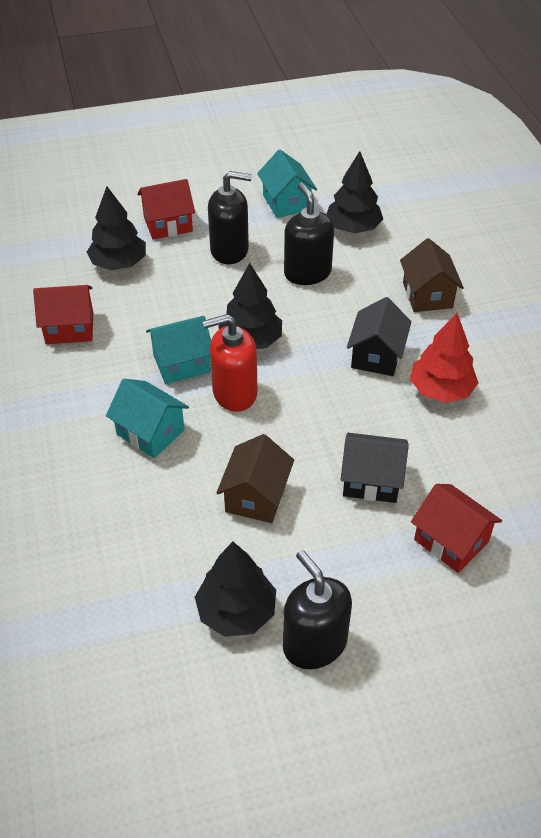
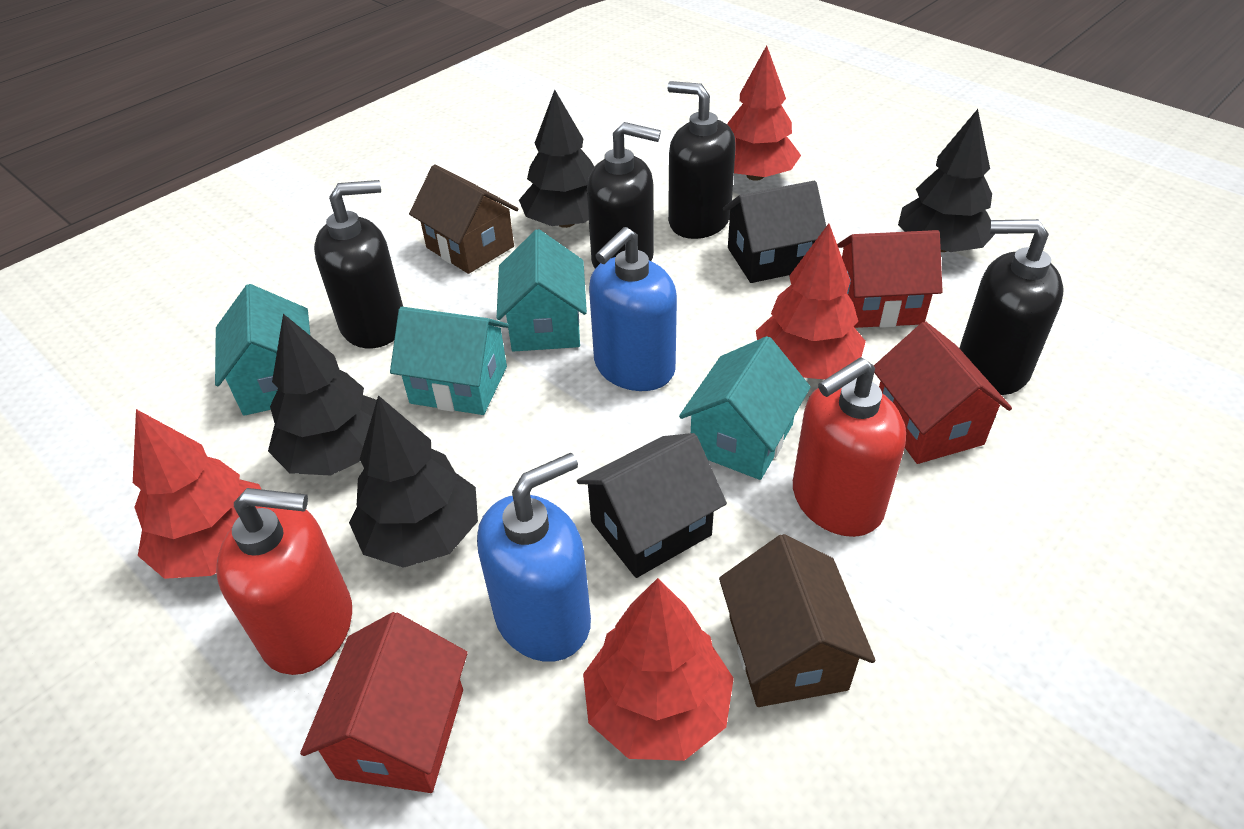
black soap dispenser: [208,171,252,264] [283,550,352,669] [284,183,334,285] = 3 -> [314,180,403,349] [587,122,661,269] [667,81,736,239] [959,219,1063,395] = 4
blue soap dispenser: none = 0 -> [477,453,591,662] [589,227,677,391] = 2
red soap dispenser: [202,314,257,412] = 1 -> [216,488,352,675] [793,357,906,537] = 2
red tree: [410,313,478,403] = 1 -> [133,409,261,579] [583,578,734,761] [727,45,801,181] [756,224,866,380] = 4
turquoise house: [106,379,189,458] [146,316,211,384] [257,150,317,218] = 3 -> [215,284,310,416] [390,307,509,415] [497,229,587,352] [679,336,811,480] = 4

